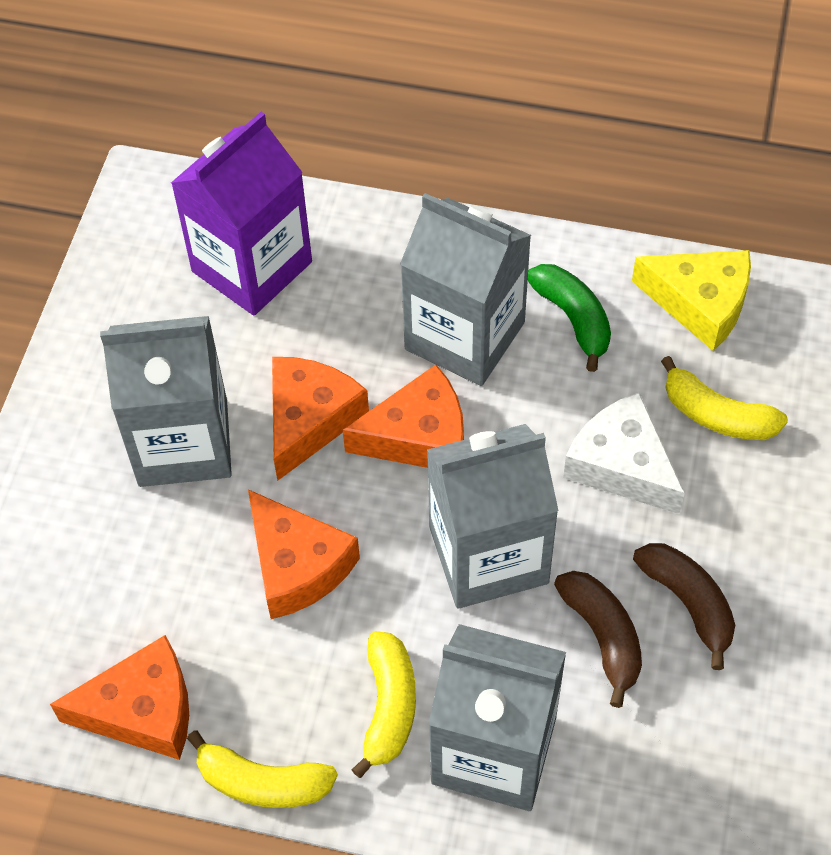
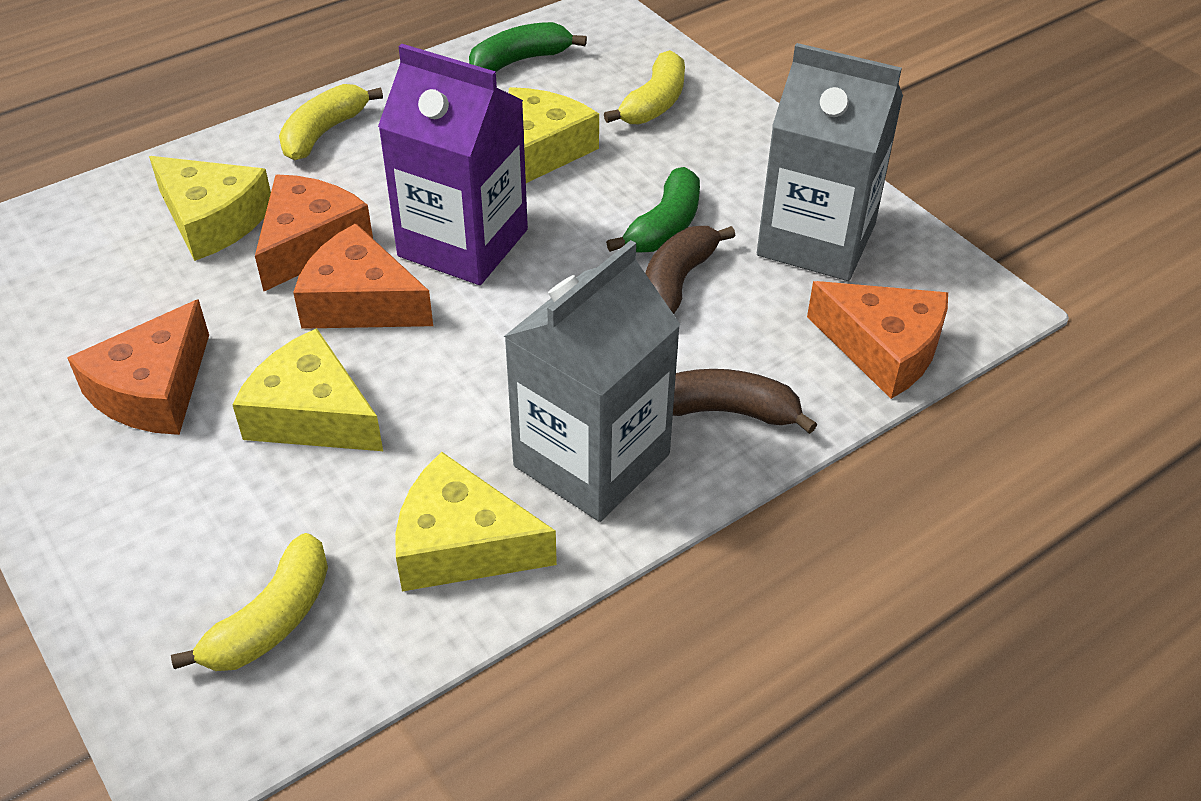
green banana: [528,264,611,372] = 1 -> [469,22,587,72] [606,167,700,252] = 2
grey carton: [100,316,232,487] [400,193,531,386] [427,424,558,609] [428,624,566,811] = 4 -> [504,240,681,522] [757,43,903,281] = 2
white cheese: [563,392,685,514] = 1 -> none = 0
yellow cheese: [632,250,751,351] = 1 -> [149,156,271,261] [232,328,383,451] [395,452,557,591] [509,87,599,183] = 4

